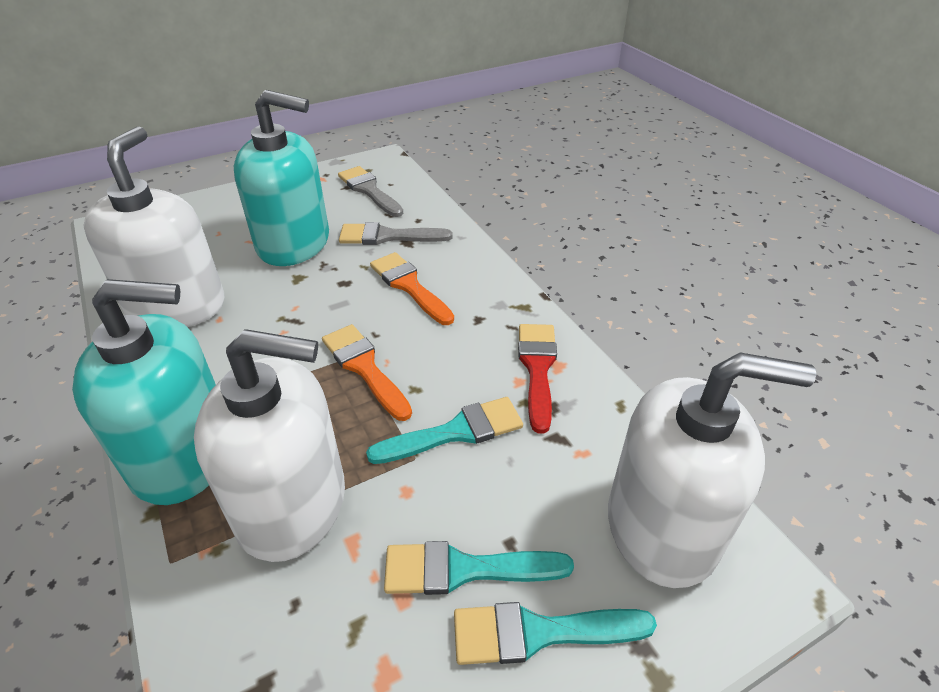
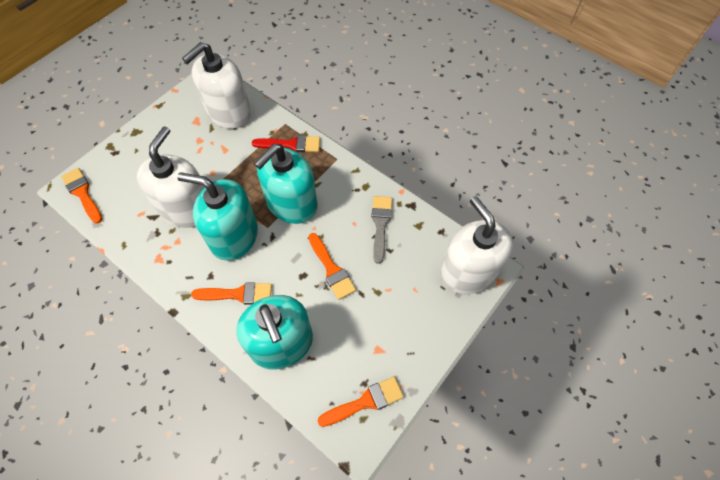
grey brush: [338,166,403,217] [339,222,453,245] = 2 -> [371,196,392,264] = 1
orange brush: [322,324,412,421] [370,252,454,325] = 2 -> [61,168,102,224] [191,283,272,304] [309,233,356,300] [318,377,404,427] = 4
turquoise brush: [366,397,523,464] [384,541,574,595] [454,602,657,665] = 3 -> none = 0
turquoise soap dispenser: [72,279,216,505] [234,90,329,266] = 2 -> [177,172,258,261] [236,295,313,370] [254,144,318,224] = 3

